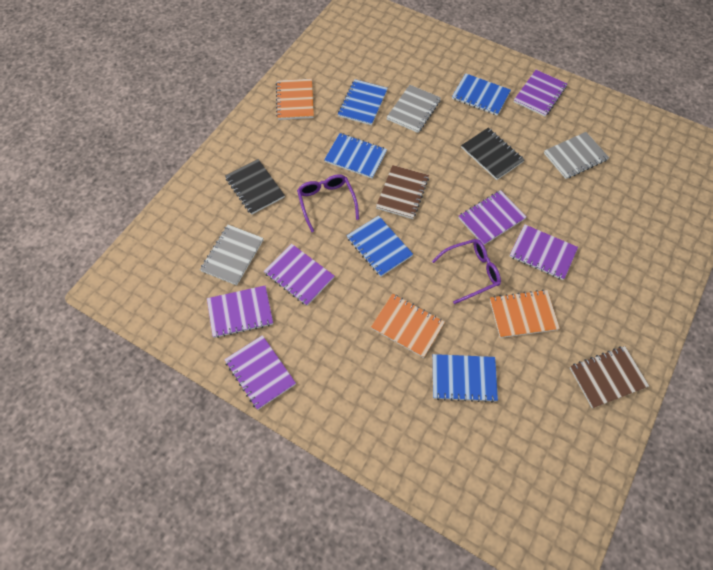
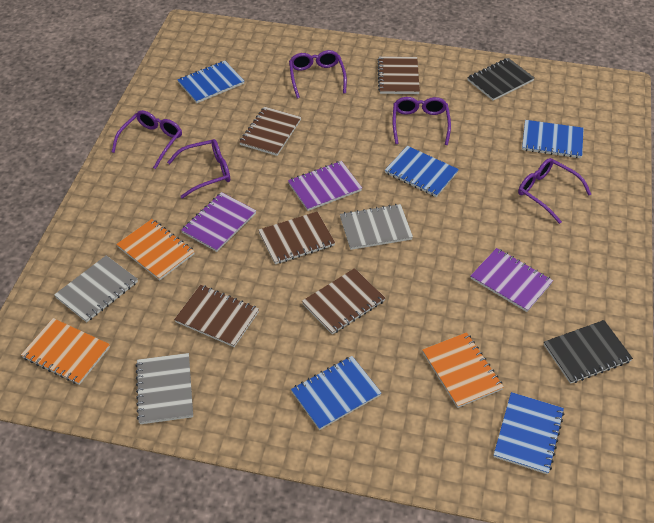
brown notebook: [376,165,429,219] [570,346,649,408] = 2 -> [174,285,259,347] [239,107,301,156] [258,211,335,264] [302,268,385,334] [378,56,420,94] = 5
purple glasses: [297,174,359,232] [432,239,501,304] = 2 -> [112,110,182,169] [167,139,230,199] [289,50,347,98] [393,97,451,145] [518,158,591,224] = 5
purple notebook: [207,285,273,338] [224,335,296,410] [264,244,334,306] [459,190,526,245] [509,224,578,280] [514,70,567,116] = 6 -> [181,192,256,252] [288,161,362,211] [470,248,553,312] = 3

